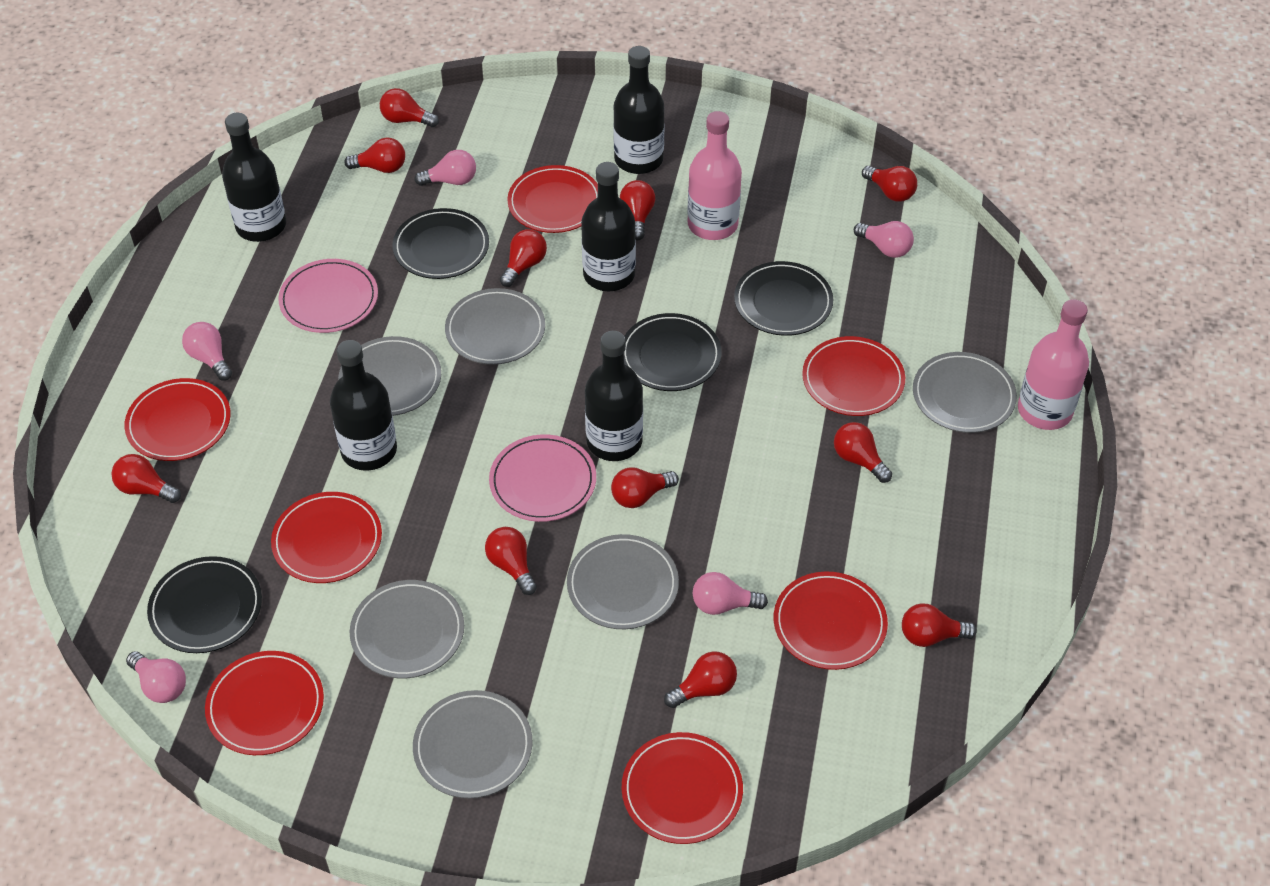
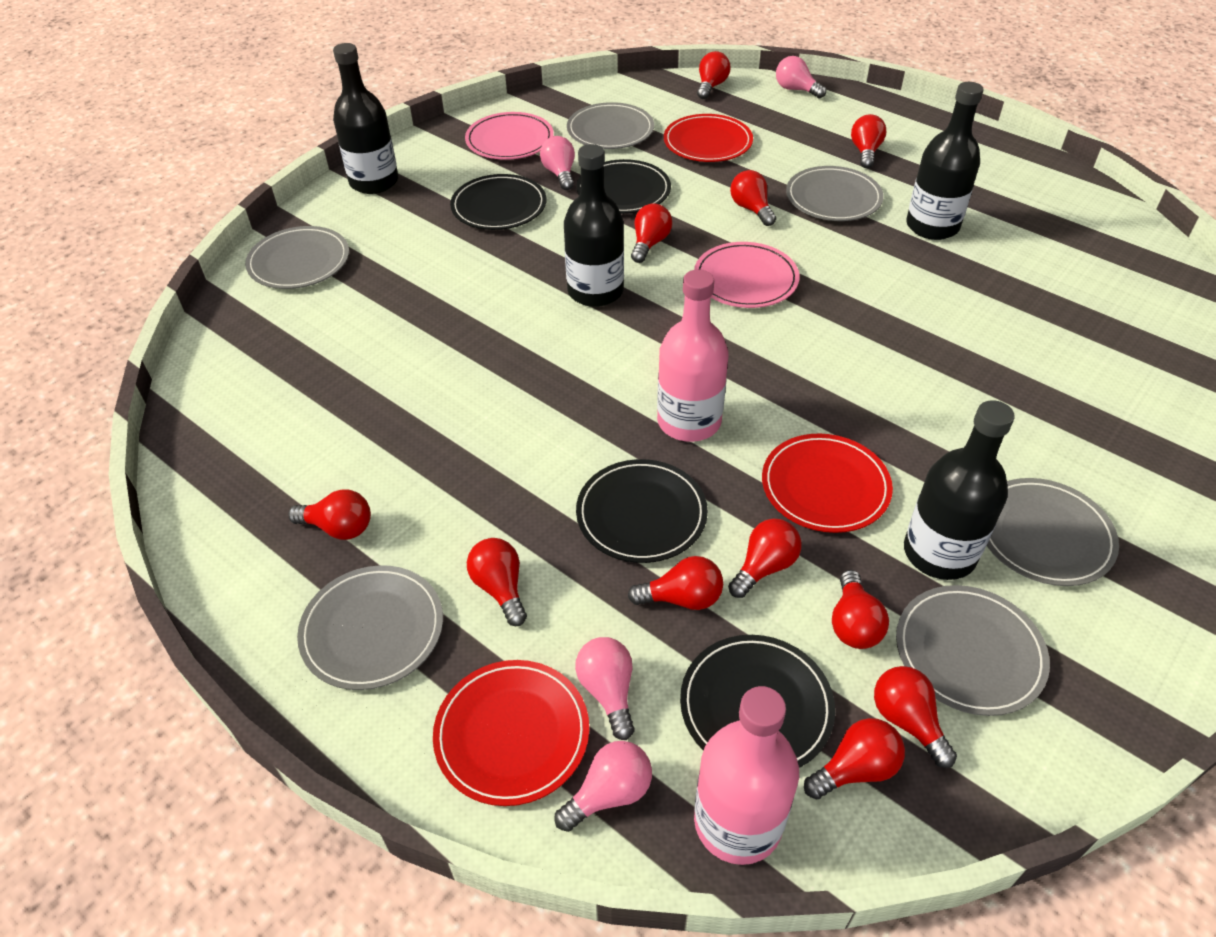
black bottle: [222,113,286,242] [330,340,397,471] [581,162,636,291] [585,331,643,461] [613,46,665,174] = 5 -> [333,43,398,194] [564,144,624,307] [904,400,1015,580] [906,82,984,240] = 4
pink light bulb: [126,651,186,703] [182,322,232,381] [414,150,476,186] [693,572,768,615] [854,221,914,258] = 5 -> [540,136,575,190] [554,741,652,832] [575,637,635,740] [776,56,826,99] = 4
red plate: [125,378,231,461] [205,651,324,755] [271,492,382,583] [507,165,598,233] [622,732,743,844] [774,571,888,670] [802,336,905,416] = 7 -> [433,660,589,806] [664,114,753,162] [762,433,893,533] = 3

